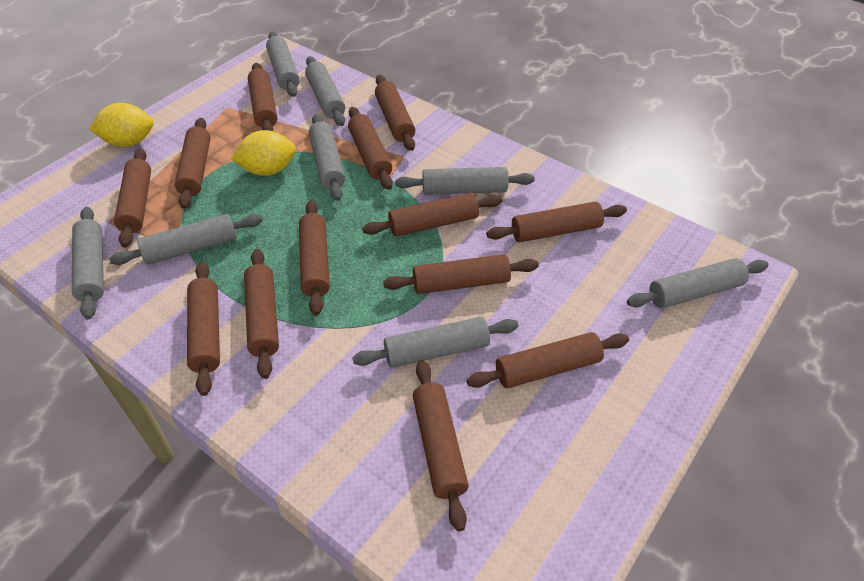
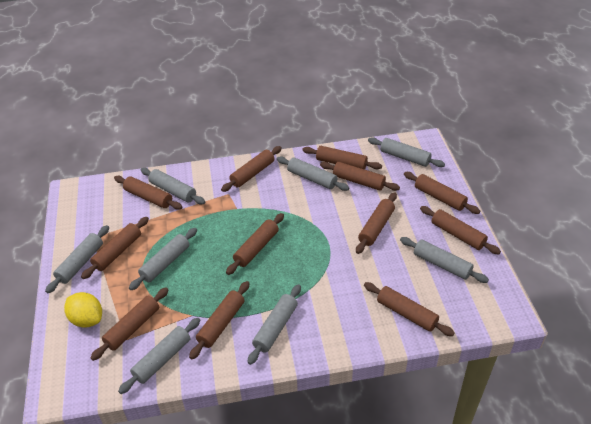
brown rolling pin: [114,148,151,248] [175,118,210,209] [187,262,220,396] [244,249,279,379] [248,63,277,131] [299,200,330,315] [348,107,393,190] [362,193,503,237] [375,75,415,151] [383,254,539,294] [413,360,469,531] [467,332,629,388] [486,202,627,242] = 13 -> [81,217,149,279] [90,287,169,361] [114,176,182,210] [189,281,249,360] [221,146,282,192] [226,213,284,275] [302,146,382,170] [320,162,400,191] [356,192,397,254] [364,282,455,336] [404,172,480,214] [420,206,501,254] = 12
yellow lemon: [89,103,154,147] [231,130,296,176] = 2 -> [64,292,102,328] = 1

